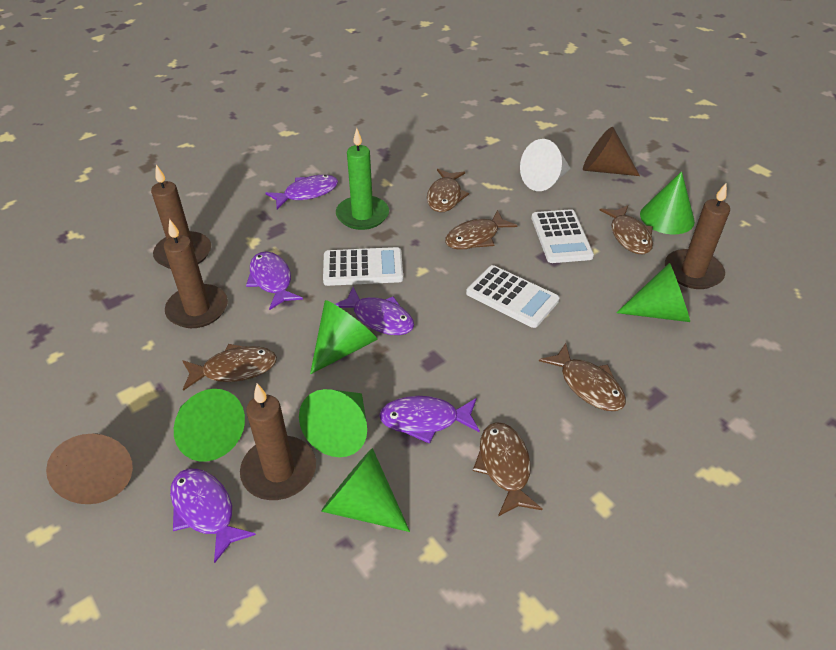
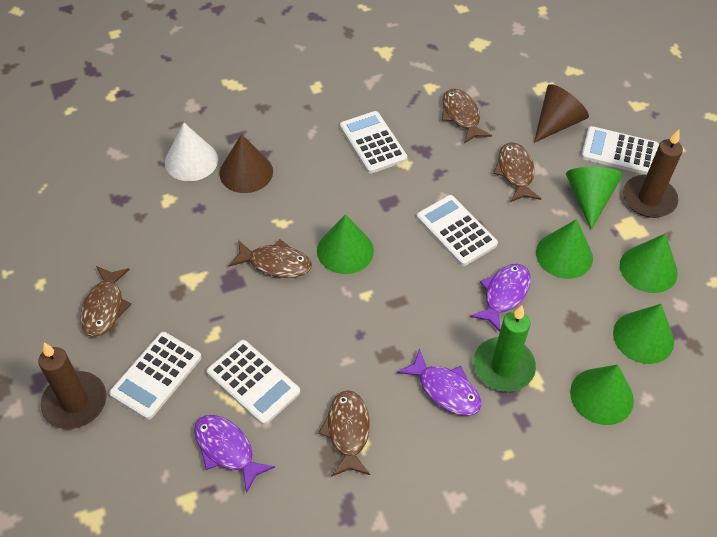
brown candle: [151,165,211,269] [164,219,228,328] [240,384,316,500] [665,183,730,289] = 4 -> [38,343,107,429] [623,129,683,218] = 2
brown fish: [182,344,277,391] [427,169,469,212] [445,210,518,250] [473,422,543,517] [539,343,626,411] [600,205,653,254] = 6 -> [80,266,131,337] [229,239,312,278] [319,390,370,476] [442,89,492,144] [493,142,541,202] = 5
purple fish: [170,469,256,563] [246,251,303,310] [266,175,338,209] [335,287,414,335] [379,396,480,444] = 5 -> [194,415,275,493] [397,349,481,416] [470,264,531,332] = 3
white calculator: [323,247,403,286] [466,265,559,328] [531,209,594,263] = 3 -> [109,332,202,420] [207,340,300,425] [340,111,407,174] [417,195,498,266] [581,126,659,175] = 5

